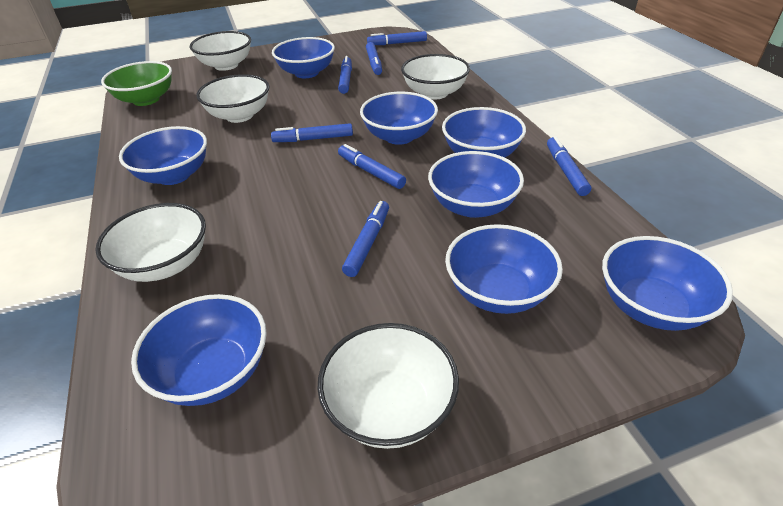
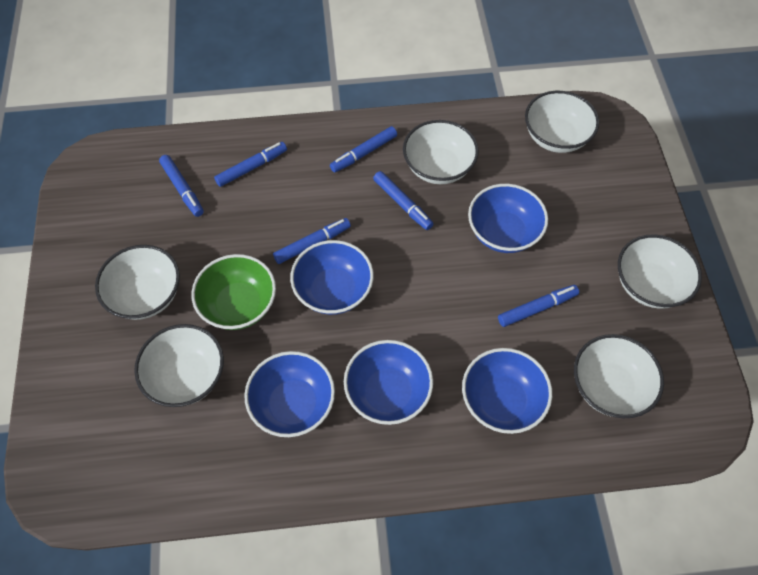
blue bowl: [119,126,207,185] [131,294,267,406] [272,37,335,78] [360,92,438,145] [428,151,524,218] [442,107,526,158] [445,224,563,314] [602,236,733,331] = 8 -> [244,351,335,437] [290,240,374,315] [344,340,433,425] [462,348,552,434] [468,184,548,253] = 5
blue marker: [271,123,353,142] [338,56,352,94] [338,144,406,189] [342,201,389,277] [366,42,382,75] [367,31,427,45] [547,136,591,196] = 7 -> [159,155,204,217] [214,142,287,187] [273,218,351,264] [330,126,397,173] [373,171,433,230] [498,285,579,327] = 6
white bowl: [95,203,206,282] [190,31,251,71] [196,74,269,123] [317,323,459,449] [401,54,470,100] = 5 -> [95,245,180,320] [134,324,224,407] [403,120,479,184] [525,91,599,153] [574,334,664,418] [618,234,702,309] = 6

